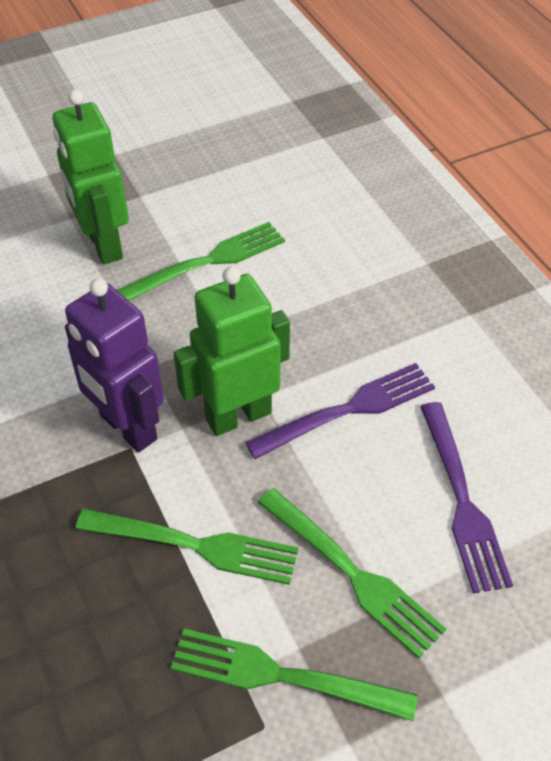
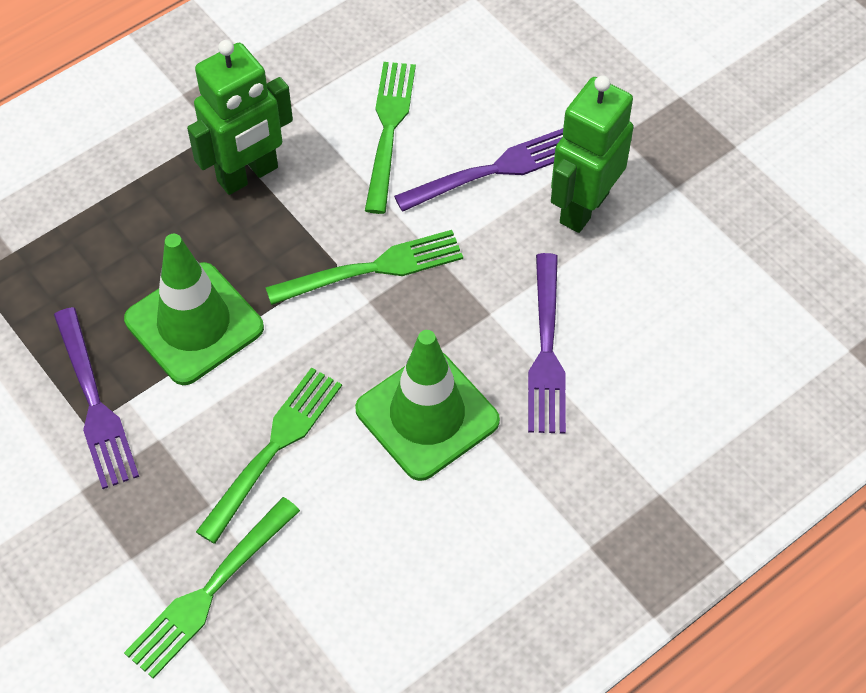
green traffic cone: none = 0 -> [124,234,264,385] [355,330,500,481] = 2
purple fork: [245,363,435,459] [420,402,513,594] = 2 -> [54,307,139,489] [394,128,563,212] [528,253,566,434] = 3
purple robot: [65,278,164,452] = 1 -> none = 0

